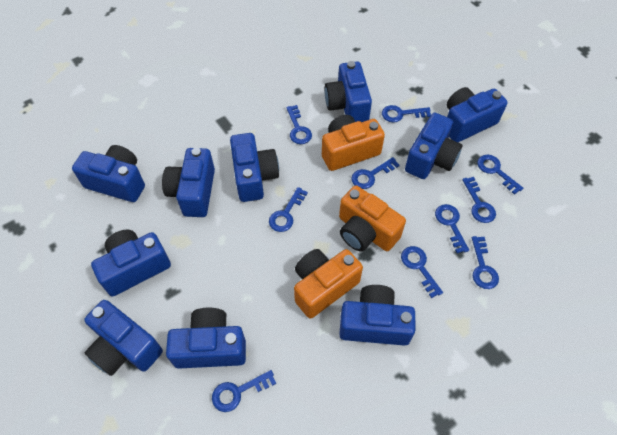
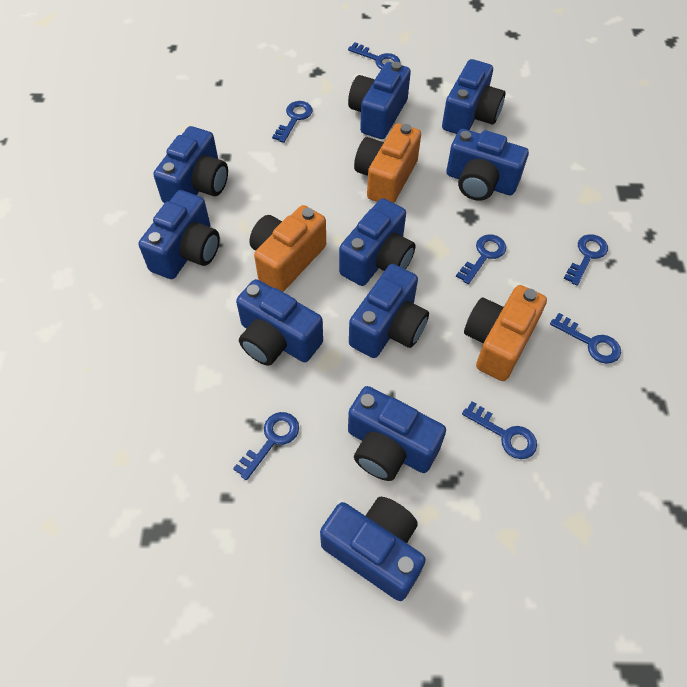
blue key: [212,370,276,412] [269,187,308,232] [286,105,312,144] [351,157,400,189] [382,105,431,122] [401,246,443,298] [435,204,469,253] [462,177,496,223] [472,236,499,289] [477,155,523,195] = 10 -> [233,412,299,480] [272,101,312,143] [348,42,400,69] [456,234,506,284] [462,401,537,459] [550,313,621,364] [563,234,608,286] = 7

